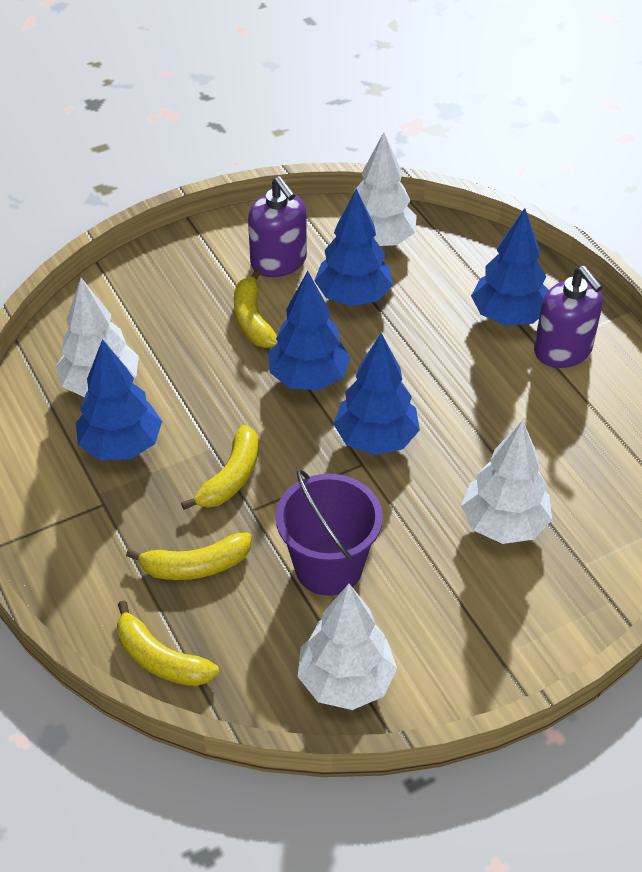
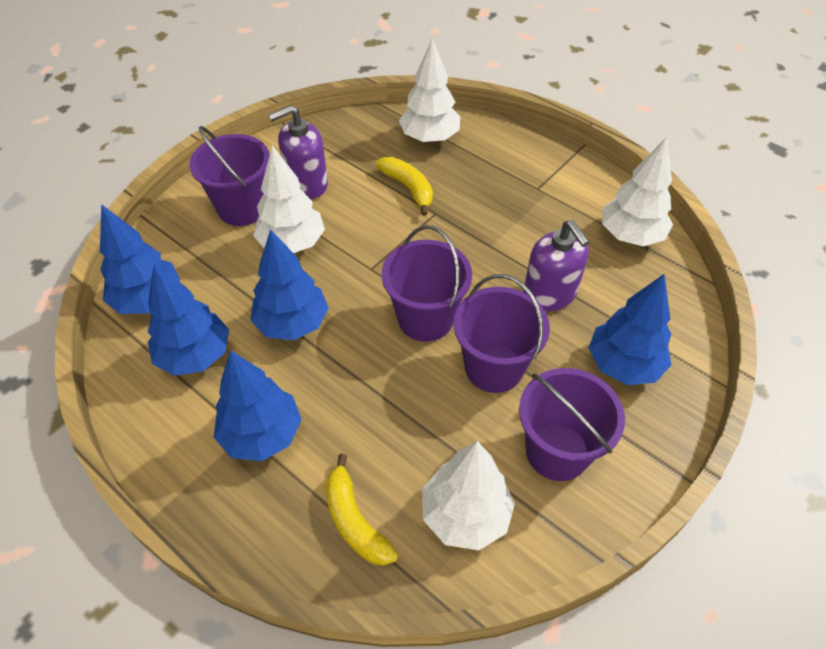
purple bucket: [276,469,383,596] = 1 -> [189,126,270,226] [382,225,472,342] [454,274,550,393] [519,368,625,481] = 4
yellow banana: [117,601,219,686] [126,533,252,580] [181,425,258,510] [234,269,278,348] = 4 -> [325,454,398,566] [375,157,433,216] = 2

